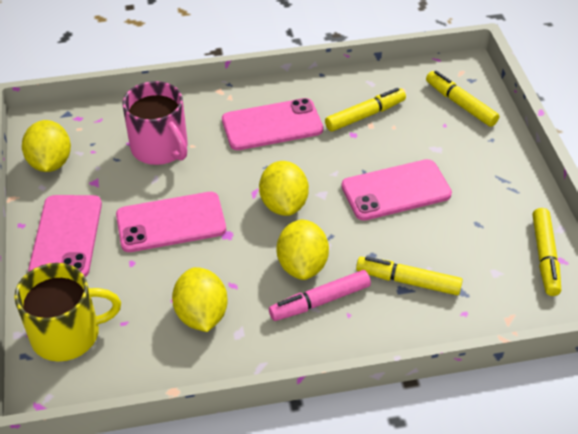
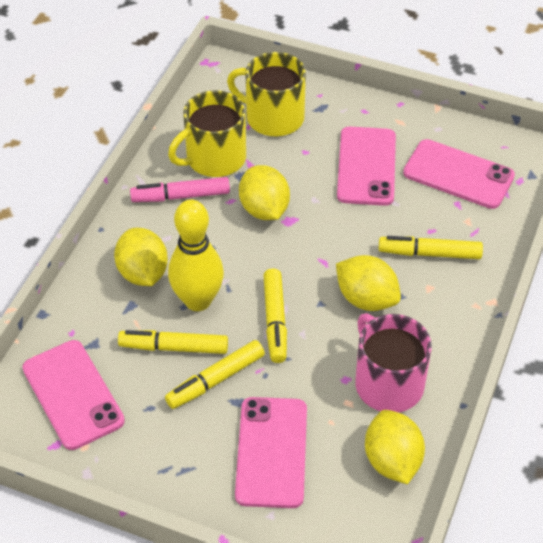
yellow bowling pin: none = 0 -> [168,200,224,311] = 1
yellow mug: [14,263,121,362] = 1 -> [168,90,246,177] [227,52,306,136] = 2

